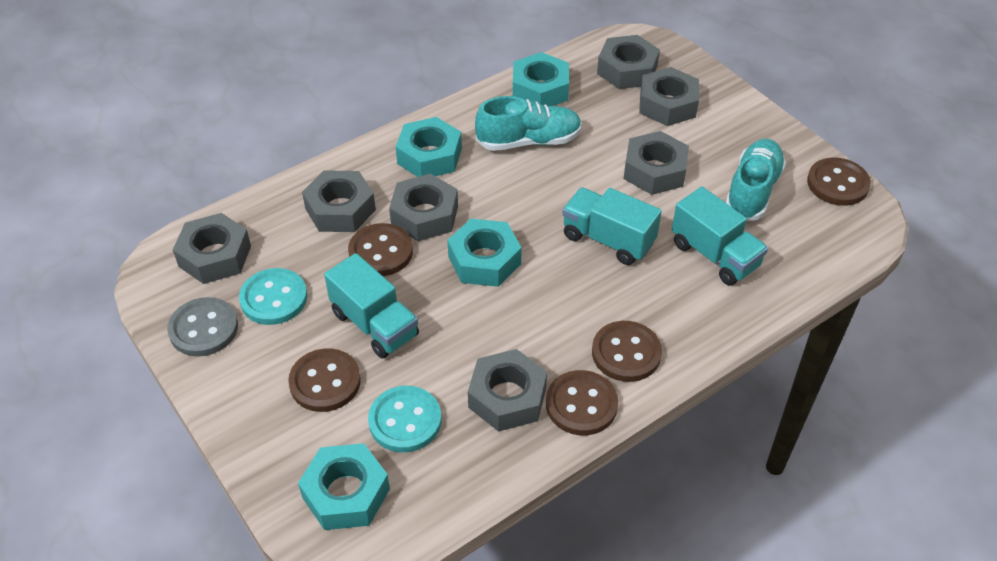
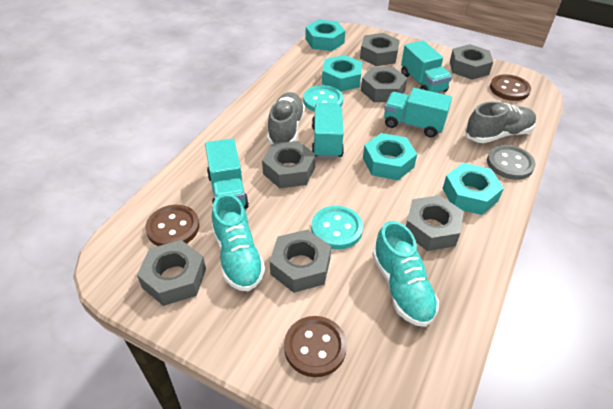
brown button: [288,348,361,412] [348,223,413,276] [546,370,618,435] [592,321,662,382] [807,157,871,206] = 5 -> [146,205,199,246] [284,316,347,377] [490,74,531,101] = 3
grey shoe: none = 0 -> [267,92,305,145] [465,102,536,143] = 2
turquoise truck: [324,253,419,359] [562,188,662,265] [672,187,768,286] = 3 -> [205,138,249,209] [312,102,344,159] [384,88,452,138] [401,40,452,93] = 4

